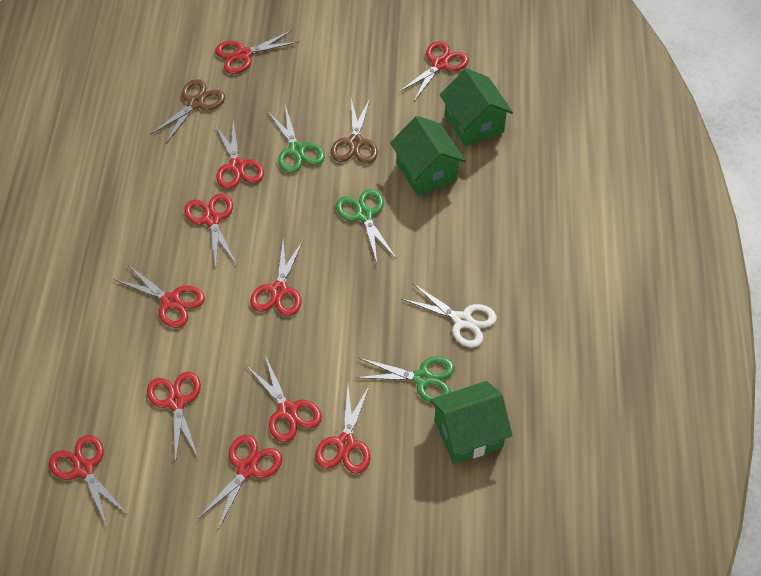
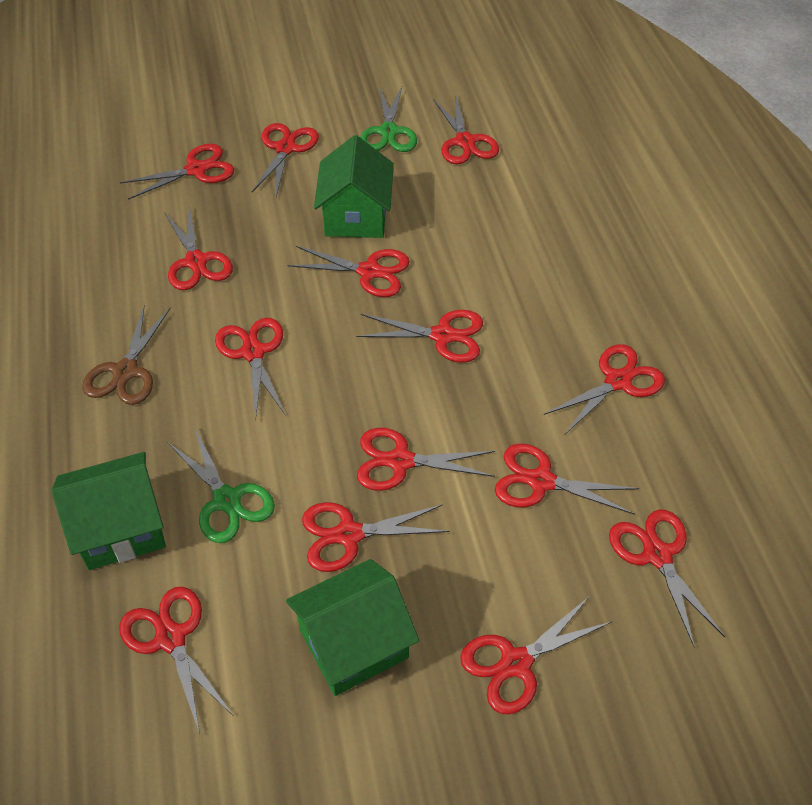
brown scissors: [151,79,225,143] [331,98,378,164] = 2 -> [82,305,170,405] = 1
green scissors: [267,105,325,173] [336,189,397,263] [355,356,455,402] = 3 -> [167,428,275,543] [360,86,417,152] = 2
red scissors: [49,435,129,526] [114,264,205,328] [147,372,201,464] [184,193,236,267] [198,435,282,530] [215,30,299,74] [215,120,264,189] [246,355,322,442] [250,240,303,316] [315,385,370,474] [399,41,469,101] = 11 -> [119,587,234,734] [120,144,234,200] [164,207,233,290] [215,318,286,421] [252,123,319,197] [288,246,410,297] [302,502,449,572] [356,310,483,363] [357,428,495,491] [433,97,499,164] [460,596,612,714] [495,444,639,515] [544,344,665,434] [609,509,725,646] = 14
white scissors: [402,283,497,348] = 1 -> none = 0

